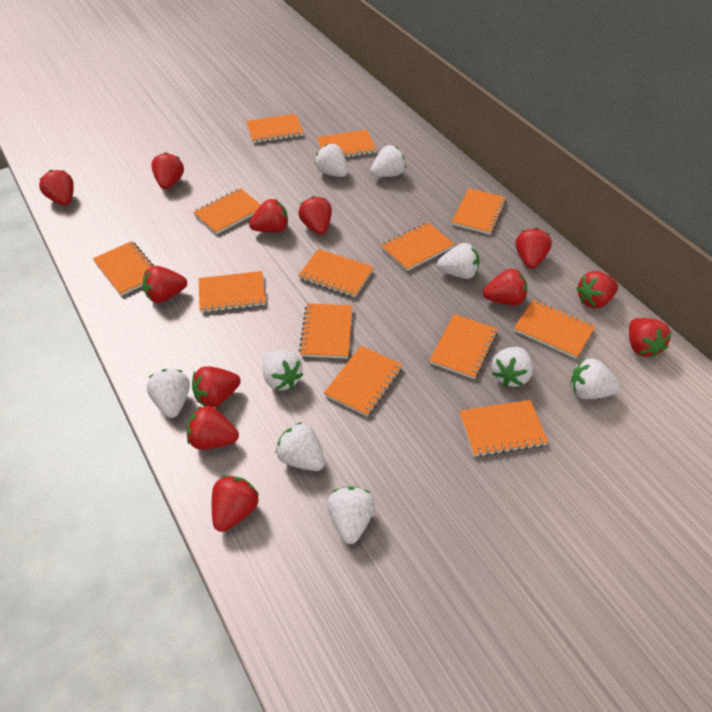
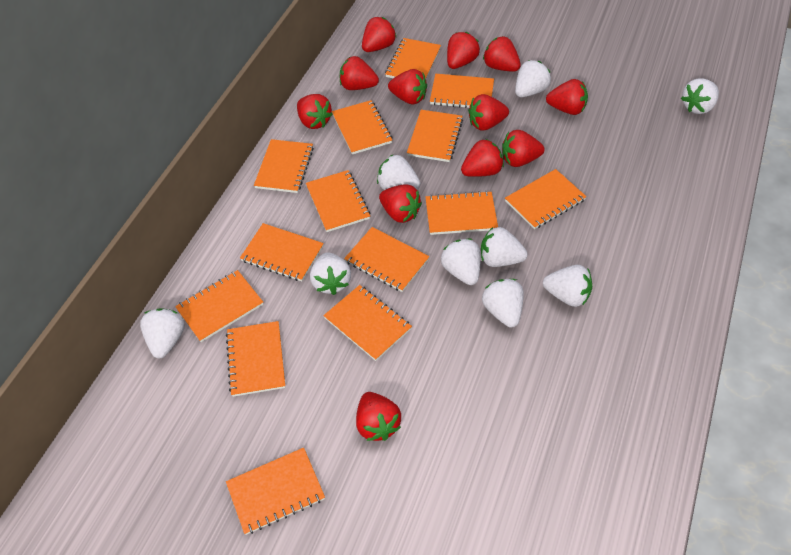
orange notebook: [93,241,154,296] [193,188,261,234] [199,271,266,313] [247,114,303,143] [298,249,374,297] [299,303,353,359] [317,130,377,158] [324,346,403,417] [381,222,455,271] [429,314,498,379] [452,188,507,235] [459,400,548,457] [514,300,596,359] = 13 -> [175,270,263,342] [226,321,285,397] [226,448,325,535] [240,223,324,282] [254,139,314,193] [306,170,370,232] [323,285,412,361] [332,100,393,155] [344,227,429,292] [385,38,441,79] [407,110,463,162] [425,191,498,235] [430,74,494,108] [505,169,587,229] = 14

